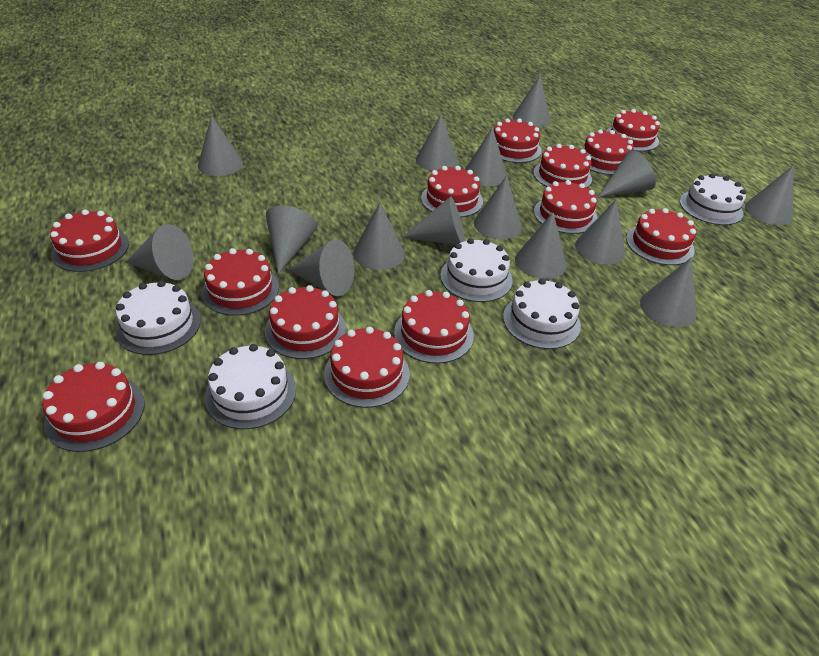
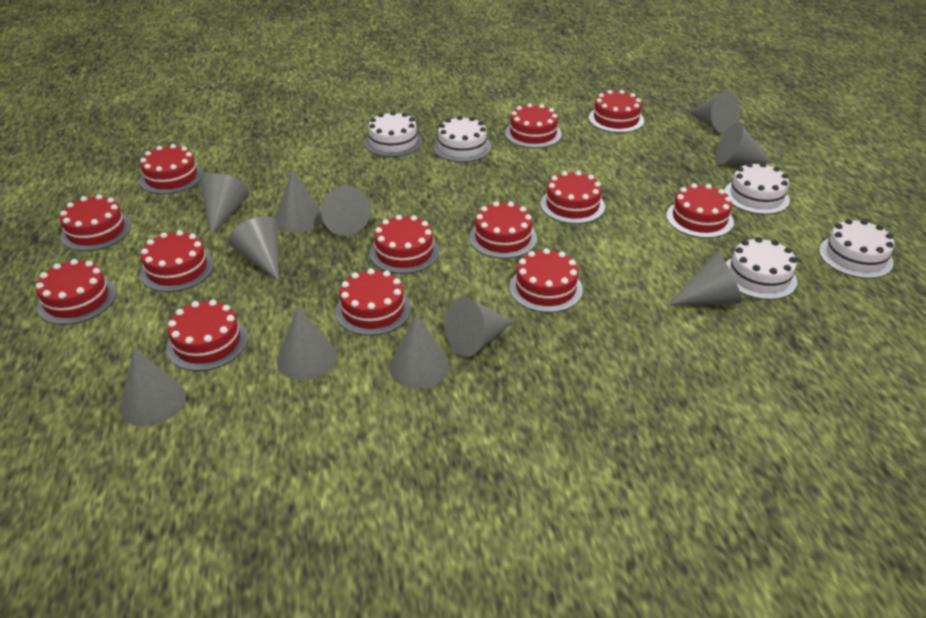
grey cone: [125,224,194,280] [198,116,243,176] [266,206,318,274] [288,239,354,296] [353,203,405,270] [402,196,465,245] [416,114,458,171] [465,127,507,186] [474,176,522,239] [513,76,551,127] [515,212,566,279] [575,200,625,264] [597,150,656,198] [640,257,697,327] [745,165,794,225] = 15 -> [120,348,186,426] [200,173,249,236] [228,216,279,281] [275,170,323,233] [277,306,337,380] [321,186,370,236] [389,314,449,389] [445,297,513,357] [668,253,742,306] [689,91,740,134] [715,122,772,165] = 11

